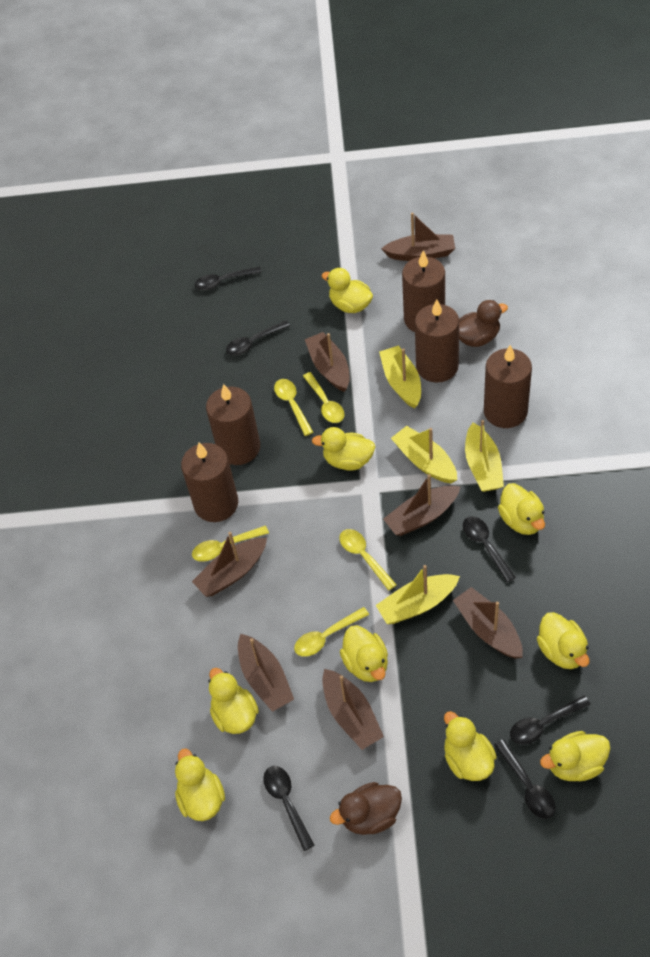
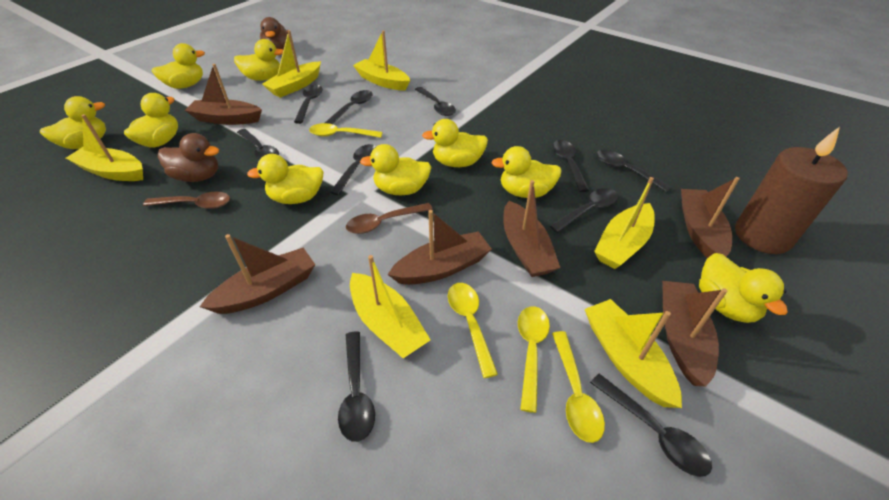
black spoon: [195,267,262,290] [226,320,290,355] [263,766,315,851] [463,516,516,582] [494,739,555,819] [510,696,590,745] = 6 -> [237,129,279,160] [294,85,323,124] [325,90,373,124] [330,144,376,195] [338,332,375,442] [415,87,456,116] [550,188,618,233] [553,140,589,192] [590,374,712,477] [597,150,671,192] = 10
brown boat: [192,532,267,597] [238,634,294,712] [305,332,350,392] [322,669,384,750] [381,212,455,261] [383,474,461,536] [453,587,523,659] = 7 -> [185,64,262,125] [200,234,315,314] [387,210,492,285] [503,180,560,277] [662,281,727,387] [681,177,740,258] = 6
brown candle: [181,442,238,522] [206,384,260,465] [402,250,445,332] [415,299,459,383] [484,345,532,428] = 5 -> [735,127,848,254] = 1
brown spoon: none = 0 -> [143,191,230,209] [346,203,433,234] = 2
yellow boat: [376,565,460,624] [379,345,421,409] [391,426,457,483] [465,420,504,492] = 4 -> [66,114,143,181] [262,30,321,98] [350,255,431,358] [353,30,410,90] [585,299,682,408] [594,177,655,269] = 6
yellow spoon: [192,525,269,562] [274,379,313,436] [294,607,369,657] [303,372,345,423] [339,529,397,591] = 5 -> [309,123,382,138] [448,283,498,378] [518,306,550,413] [552,331,605,443] = 4

